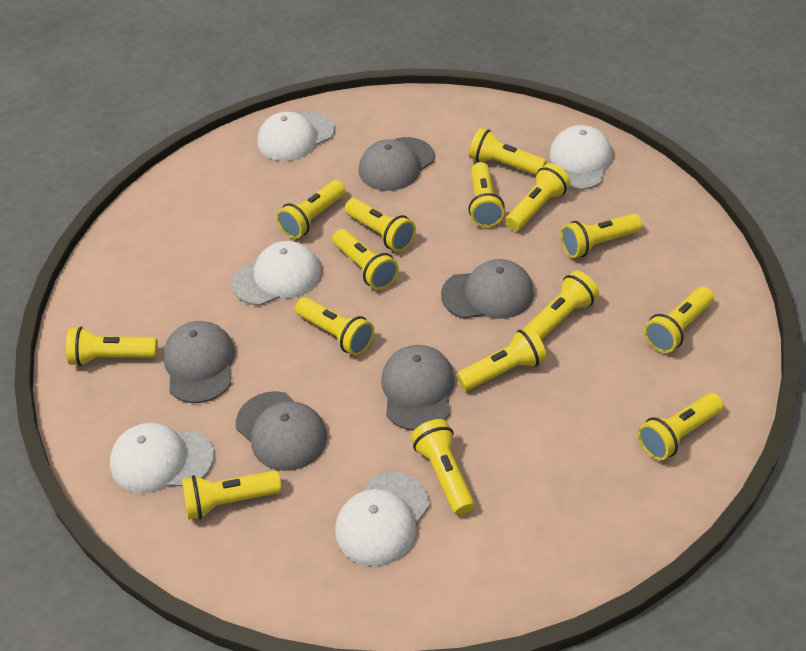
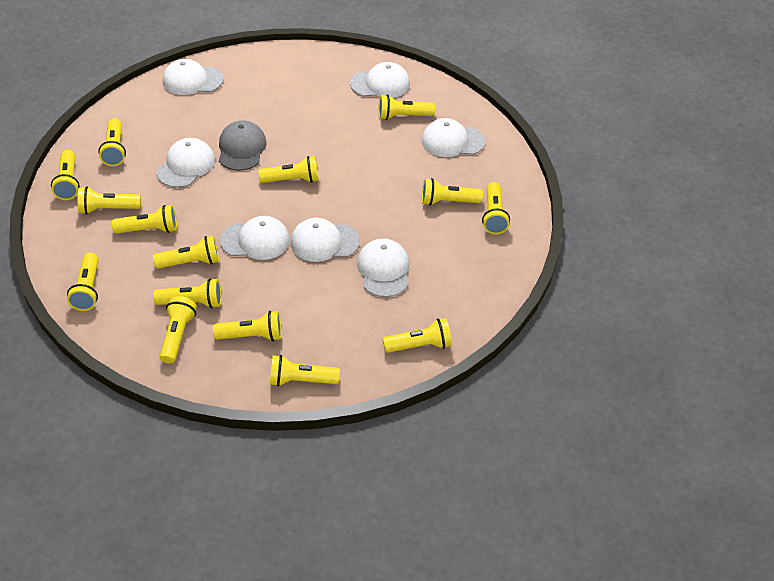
grey cap: [163,321,235,403] [236,391,327,471] [359,137,435,191] [381,345,455,431] [441,259,534,319] = 5 -> [219,120,266,171] = 1
white cap: [110,423,214,494] [231,241,321,306] [258,112,335,161] [335,472,429,566] [550,125,612,190] = 5 -> [156,138,215,188] [163,59,224,95] [220,216,290,260] [291,218,360,262] [350,62,410,98] [357,238,409,297] [422,118,485,157] = 7

